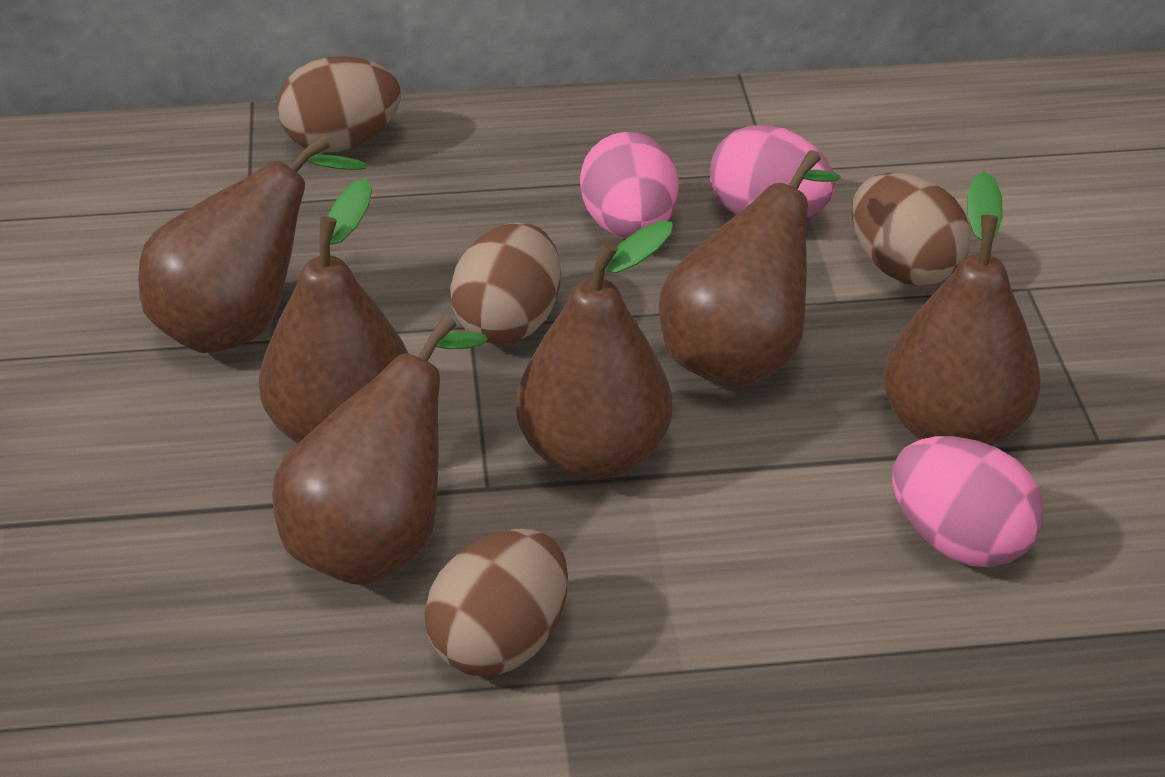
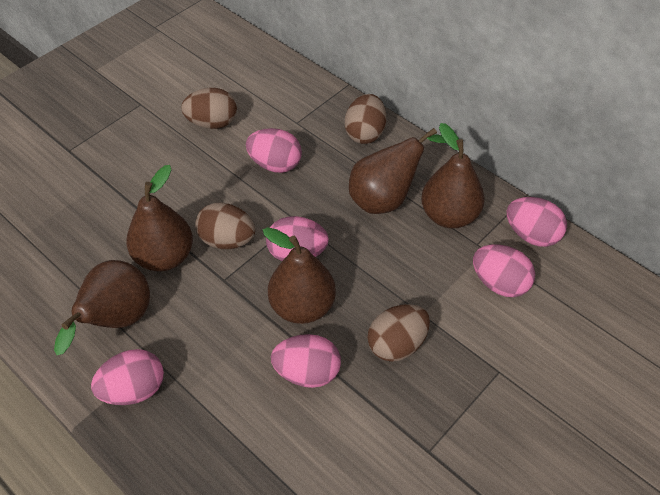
brown pear: [138,135,367,353] [259,178,409,444] [272,315,488,585] [516,221,673,480] [659,150,841,388] [883,171,1041,446] = 6 -> [54,260,150,355] [126,165,193,271] [263,227,336,324] [349,128,446,214] [421,123,485,229] = 5
pink egg: [580,132,679,239] [710,125,835,218] [892,436,1044,567] = 3 -> [91,349,164,405] [246,128,302,173] [266,216,329,261] [271,334,341,388] [473,244,535,297] [507,197,567,247] = 6

